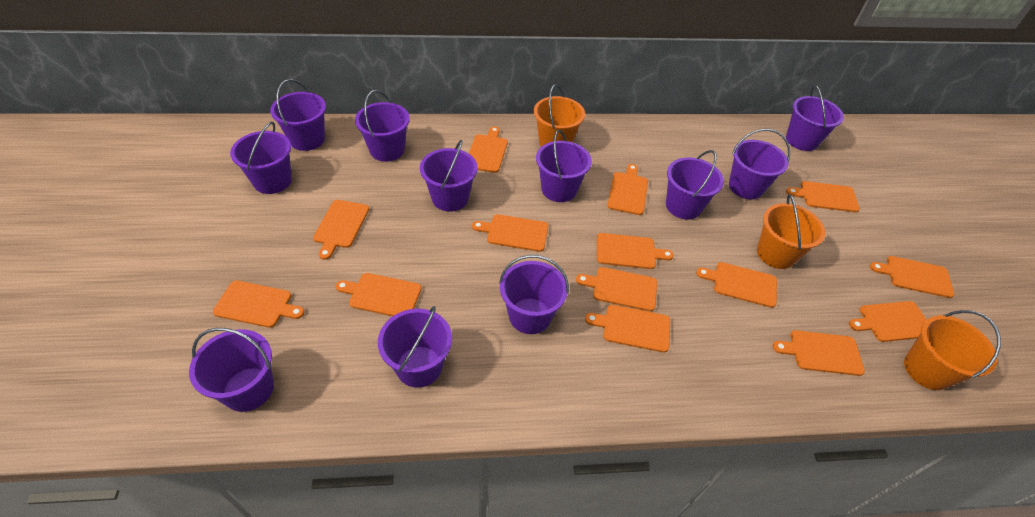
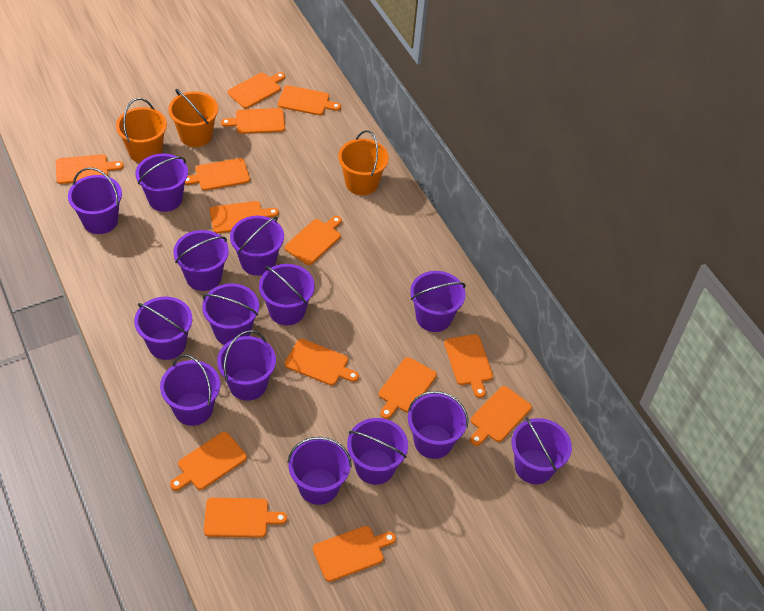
purple bucket: [189,328,274,412] [230,122,292,194] [270,79,326,151] [355,90,410,162] [378,306,452,388] [420,140,478,212] [499,255,569,334] [536,130,592,202] [666,150,724,219] [729,129,790,199] [786,85,844,151] = 11 -> [68,167,122,234] [134,297,192,360] [136,154,188,212] [160,355,220,426] [173,230,229,291] [202,283,259,345] [217,330,276,401] [230,216,284,276] [259,264,315,325] [287,437,352,505] [347,418,408,485] [408,391,468,459] [410,271,466,332] [511,417,572,484] = 14

